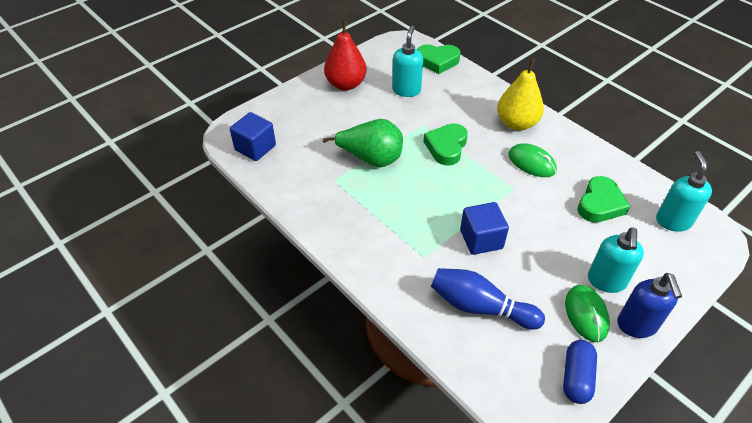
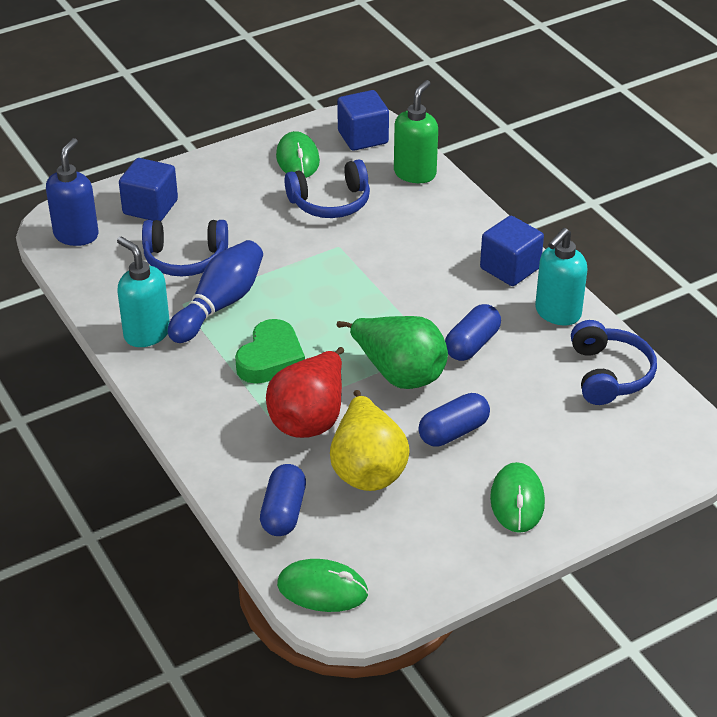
blue capsule: [563,340,597,404] = 1 -> [260,464,306,536] [418,393,490,447] [445,304,501,361] = 3
blue cube: [230,112,276,161] [460,202,509,255] = 2 -> [119,158,178,221] [337,90,389,151] [480,216,544,286] = 3
blue headphones: none = 0 -> [142,220,228,276] [285,160,370,218] [571,320,657,405] = 3
green heart: [417,44,461,74] [424,123,468,166] [578,176,630,222] = 3 -> [235,319,305,384] = 1
green mouse: [509,143,557,177] [565,285,610,342] = 2 -> [276,131,320,178] [277,559,368,612] [490,462,545,533] = 3
green soap dispenser: none = 0 -> [394,80,438,183] = 1
turquoise soap dispenser: [392,26,423,97] [588,227,644,293] [656,151,712,232] = 3 -> [117,236,170,347] [535,228,588,325] = 2

